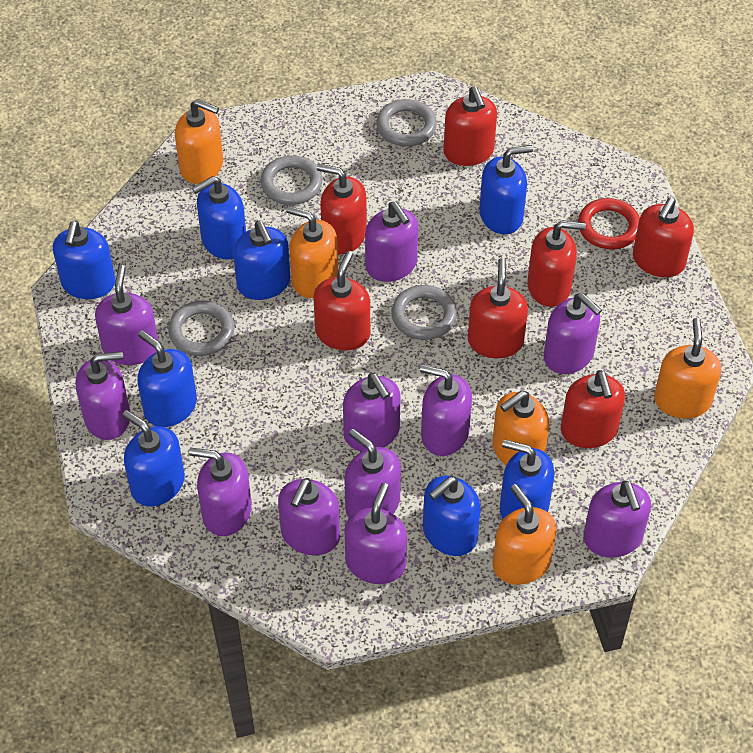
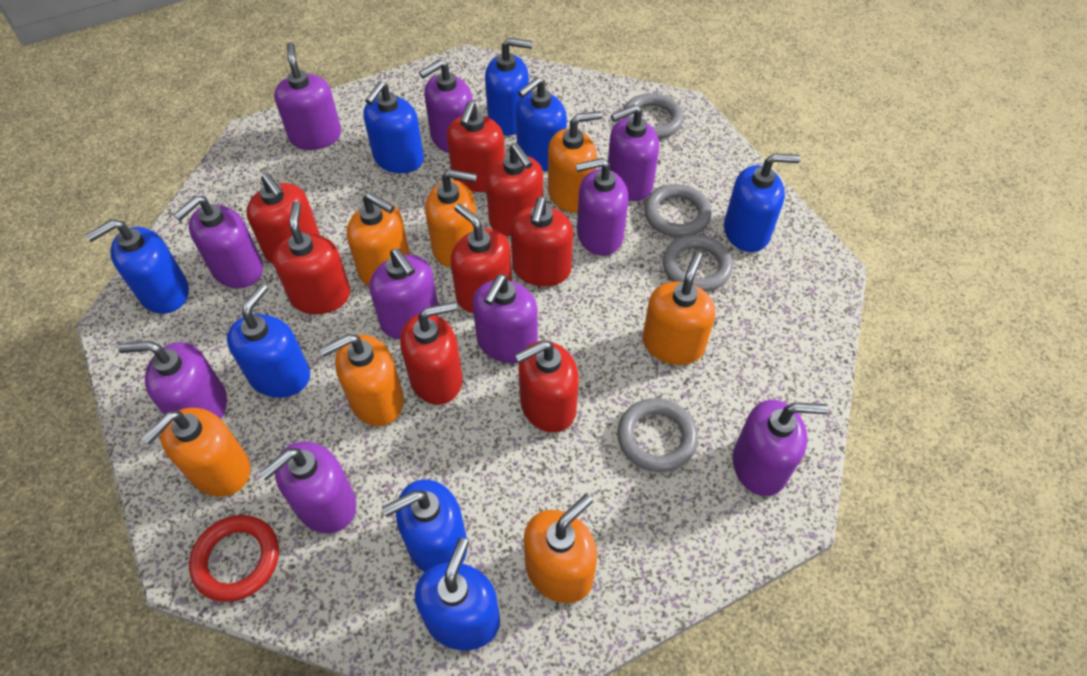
orange soap dispenser: [175,99,223,184] [286,206,338,298] [493,391,549,465] [493,484,557,585] [654,318,721,418] = 5 -> [141,408,250,496] [319,334,404,426] [347,192,410,286] [425,169,477,267] [524,494,597,603] [548,111,602,213] [642,252,716,365] = 7
purple soap dispenser: [76,351,130,440] [95,265,158,365] [189,448,252,536] [278,478,340,555] [343,373,401,452] [344,429,401,518] [344,483,407,584] [365,202,419,282] [420,365,472,456] [544,293,602,374] [583,481,651,558] = 11 -> [118,341,227,419] [173,196,263,288] [259,442,356,534] [274,42,341,150] [370,248,438,339] [419,59,473,153] [472,274,538,363] [576,158,628,256] [608,104,659,201] [733,400,829,496] = 10
red soap dispenser: [313,251,370,350] [317,164,367,254] [444,86,497,166] [468,258,528,358] [527,221,586,307] [561,370,625,448] [633,198,694,277] = 7 -> [246,173,320,264] [273,201,351,314] [400,302,463,405] [447,101,505,192] [451,203,512,313] [486,144,543,236] [510,197,573,286] [515,340,579,433] = 8

